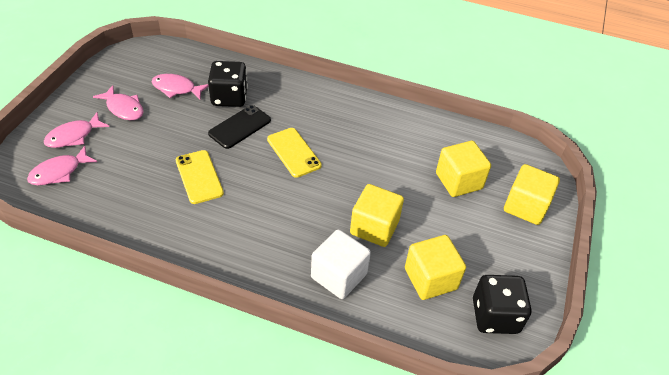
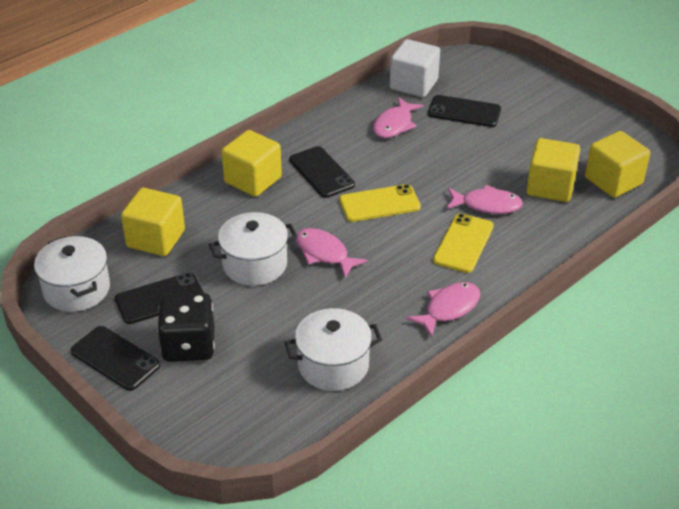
black dice: [208,61,248,107] [473,275,531,334] = 2 -> [157,293,215,362] = 1
black phone: [208,105,271,149] = 1 -> [70,326,161,391] [115,272,204,324] [289,146,355,198] [428,95,501,127] = 4
white pot: none = 0 -> [34,236,110,312] [209,212,298,286] [284,308,382,391] = 3

